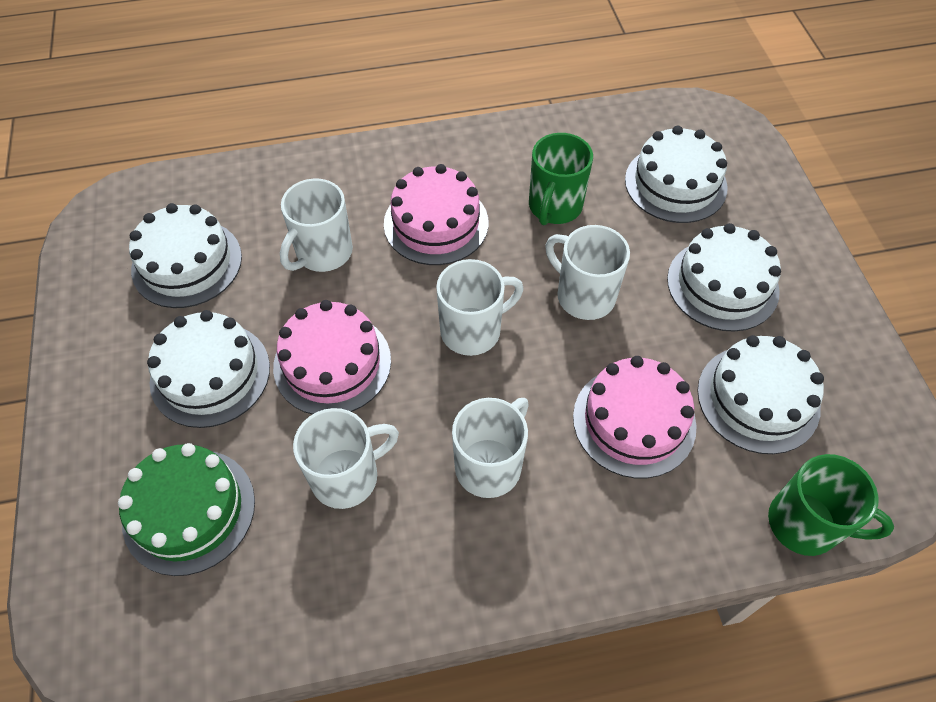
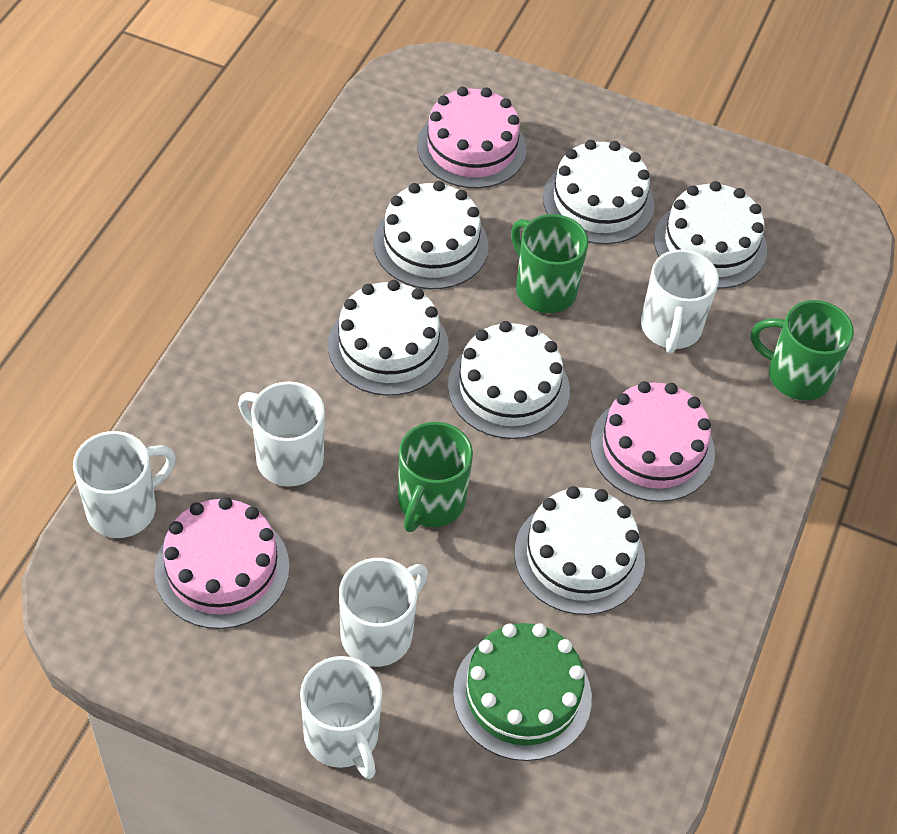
green mug: [529,133,593,225] [768,454,894,556] = 2 -> [398,422,473,532] [511,214,588,313] [751,300,854,401] = 3
white cake: [129,203,242,308] [147,310,270,428] [625,126,728,223] [667,223,781,332] [698,335,824,454] = 5 -> [328,280,449,396] [373,181,489,289] [448,321,570,439] [514,486,645,615] [543,140,655,244] [654,181,767,289] = 6

